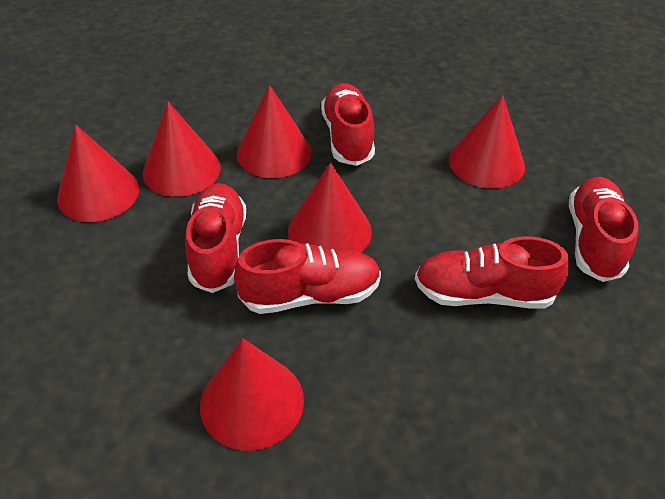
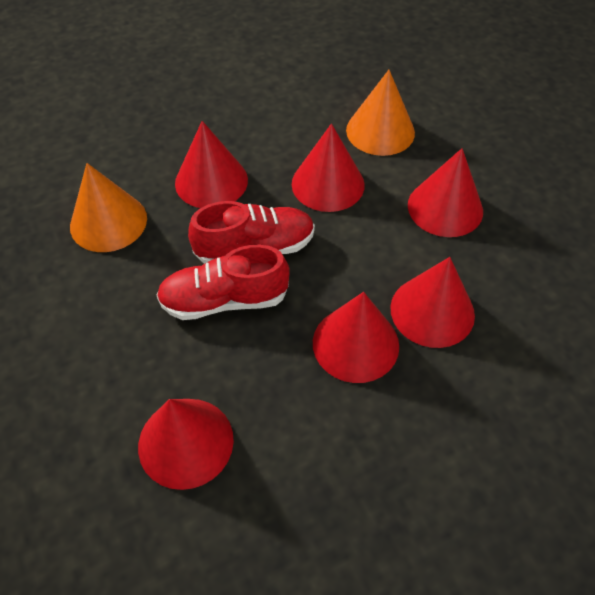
orange cone: none = 0 -> [70,163,147,252] [346,70,415,156] = 2
red shoe: [185,183,246,293] [234,239,381,314] [321,83,375,166] [415,236,569,309] [569,177,638,282] = 5 -> [156,245,290,320] [188,201,315,264] = 2

